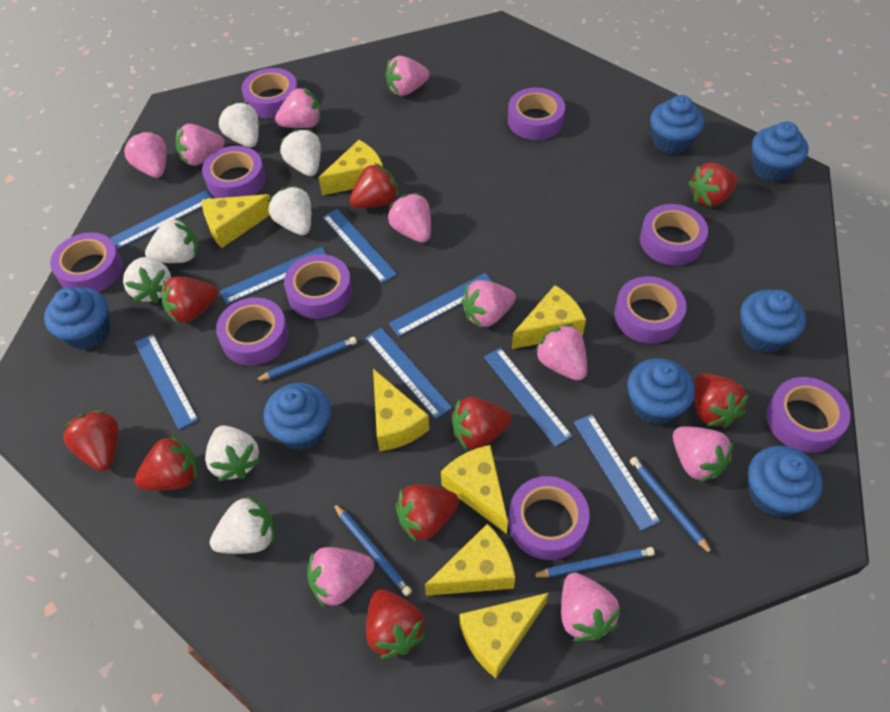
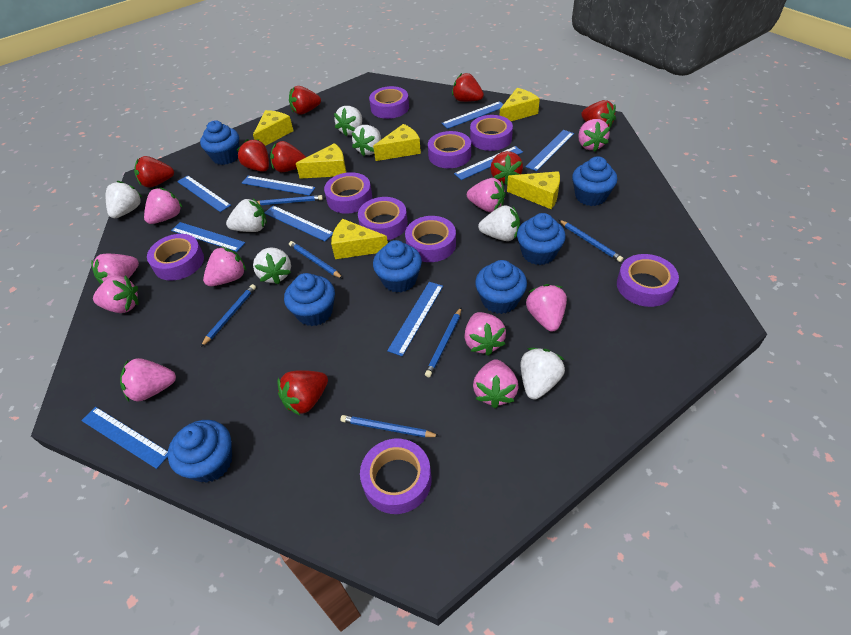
blue pencil: [255,337,357,381] [333,503,412,596] [531,547,655,577] [630,457,713,555] = 4 -> [201,284,256,347] [257,195,323,205] [289,241,343,278] [340,415,439,437] [425,308,461,377] [559,220,623,262] = 6
blue ruler: [111,190,213,249] [135,334,198,430] [220,247,327,304] [323,209,397,283] [365,327,452,419] [389,273,493,336] [484,348,573,447] [574,414,661,531] = 8 -> [81,407,168,469] [171,222,245,252] [177,175,231,212] [242,176,315,196] [264,205,333,241] [387,282,443,356] [441,101,504,129] [454,146,523,180] [525,130,574,171] = 9
purple tape: [50,232,123,292] [202,146,266,198] [216,297,289,365] [242,68,298,118] [284,254,352,319] [508,88,565,140] [508,476,590,560] [614,276,686,344] [640,204,708,265] [766,377,850,453] = 10 -> [147,234,204,281] [324,172,372,214] [358,197,408,240] [360,439,432,514] [369,86,409,119] [405,216,456,262] [428,131,471,168] [470,115,513,151] [617,254,679,307] = 9
red strawberry: [62,410,119,471] [135,435,198,490] [162,277,218,324] [350,163,399,208] [366,589,426,659] [395,484,459,542] [452,397,512,449] [688,163,738,207] [694,373,749,428] = 9 -> [134,156,174,188] [237,139,269,172] [270,141,306,172] [278,370,328,415] [289,86,321,115] [452,73,484,102] [490,151,523,185] [581,100,616,130] = 8
yellow cheese: [202,194,270,248] [318,140,383,195] [373,369,430,451] [425,523,515,596] [441,445,508,534] [459,593,549,678] [512,285,586,349] = 7 -> [253,110,293,146] [296,143,347,179] [331,219,388,259] [373,124,421,161] [500,88,540,121] [507,171,560,209] = 6

